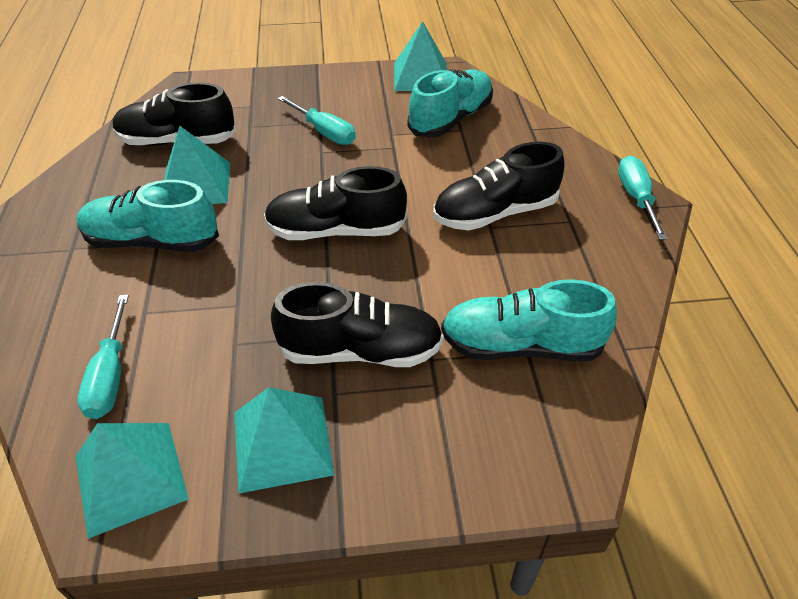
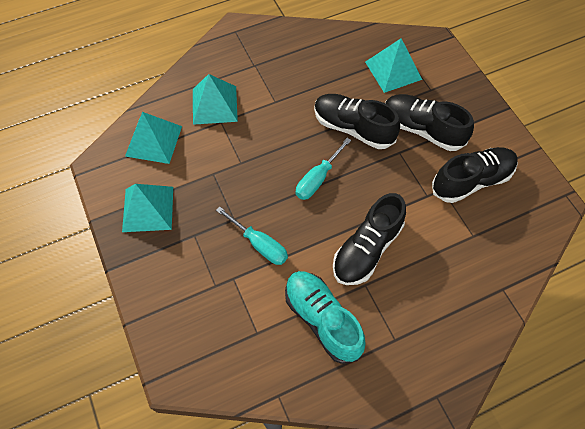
turquoise screwdriver: [77,295,129,419] [277,96,356,145] [618,156,668,240] = 3 -> [216,206,288,265] [296,138,351,200] = 2
turquoise shoe: [77,180,219,252] [407,69,493,138] [441,279,617,361] = 3 -> [285,271,366,364] = 1

